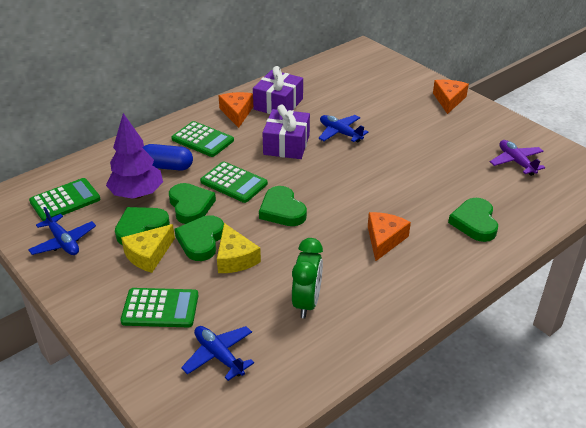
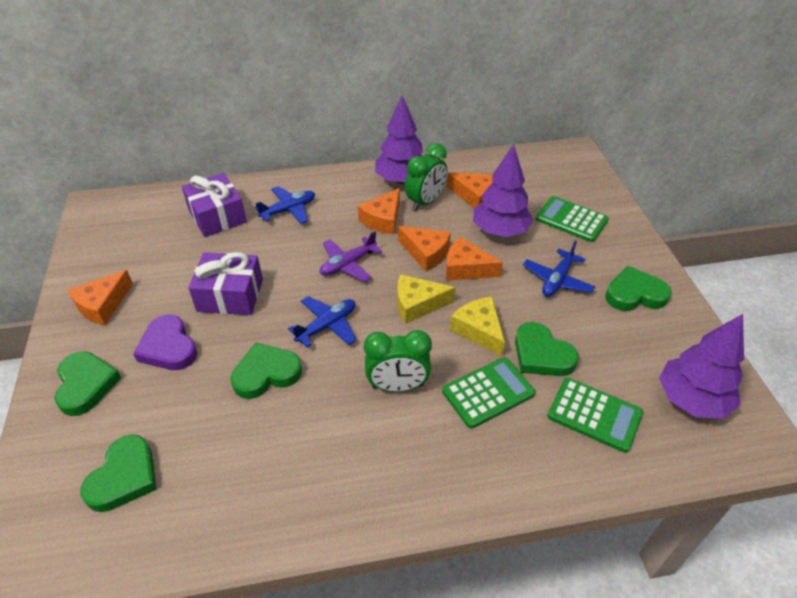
blue capsule: [143,144,193,171] = 1 -> none = 0
green calculator: [29,178,100,221] [120,288,198,327] [171,121,234,157] [200,161,268,203] = 4 -> [442,357,535,429] [536,196,609,242] [547,378,643,453] = 3
green clock: [292,238,323,318] = 1 -> [364,330,432,392] [405,143,447,211] = 2
orange cheese: [219,92,253,128] [368,212,411,261] [433,80,469,114] = 3 -> [68,270,133,325] [358,188,400,234] [398,226,451,272] [446,237,503,281] [447,172,493,208] = 5
purple heart: none = 0 -> [133,315,197,370] = 1
purple tree: [106,113,163,199] = 1 -> [375,96,423,184] [473,144,533,237] [659,314,744,419] = 3

